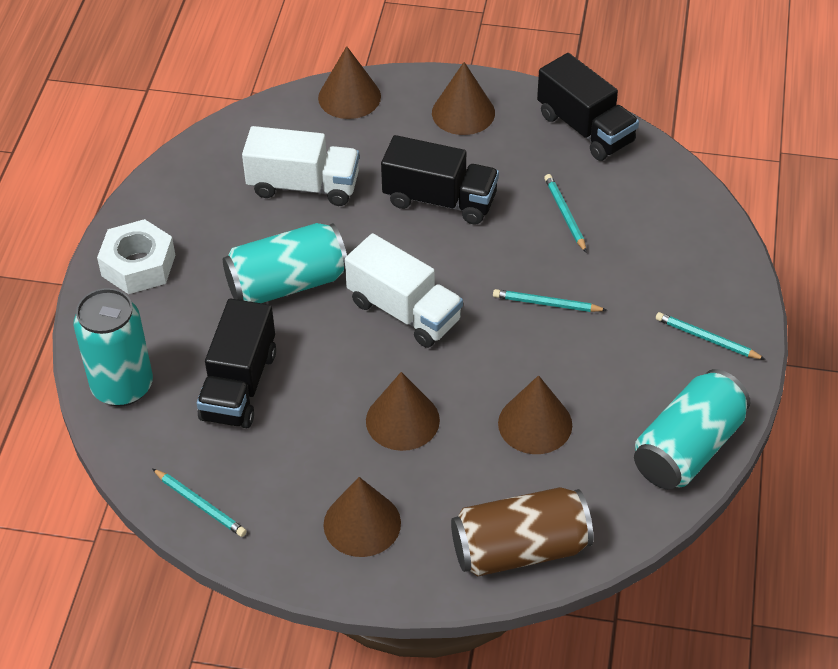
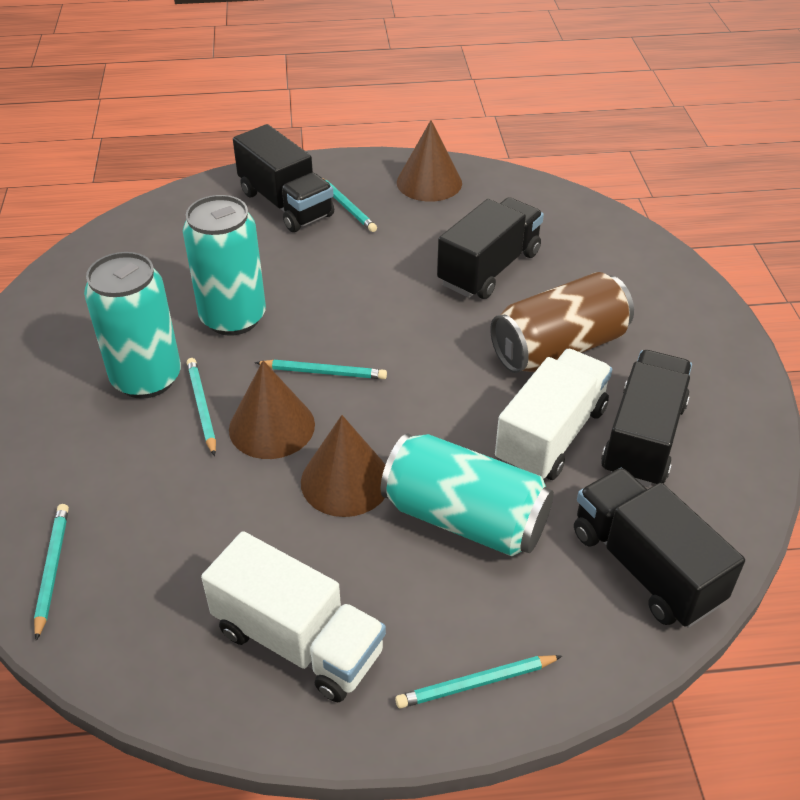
black truck: [197,298,276,428] [381,135,499,225] [537,53,639,161] = 3 -> [233,124,334,232] [437,197,544,299] [574,468,745,628] [601,350,692,487] = 4
brown cone: [318,46,381,119] [323,477,401,557] [366,372,440,451] [432,62,495,135] [498,375,572,454] = 5 -> [229,360,315,459] [301,415,385,517] [397,120,462,202] = 3
turquoise pencil: [152,468,247,537] [493,289,607,312] [544,174,587,253] [656,312,766,360] = 4 -> [34,504,69,641] [187,358,216,456] [255,360,387,379] [321,177,377,232] [395,655,562,709] = 5
white nut: [97,219,175,294] = 1 -> none = 0

